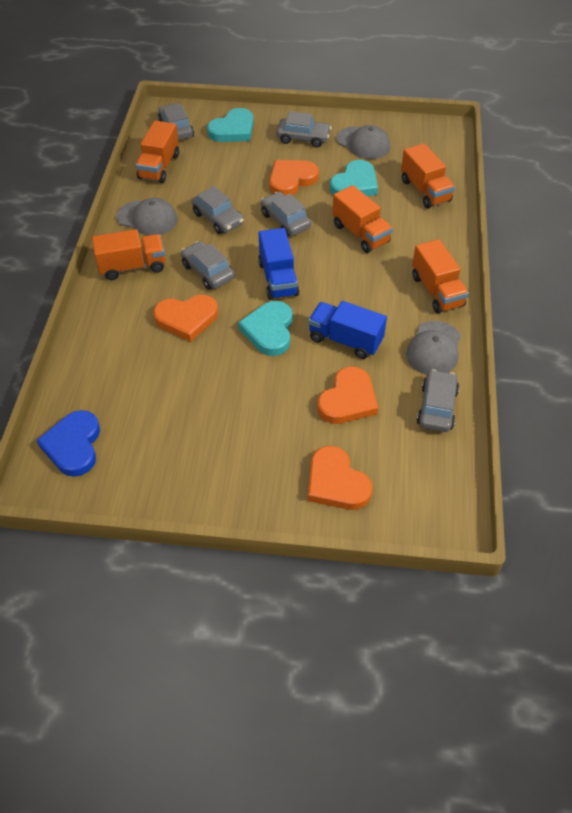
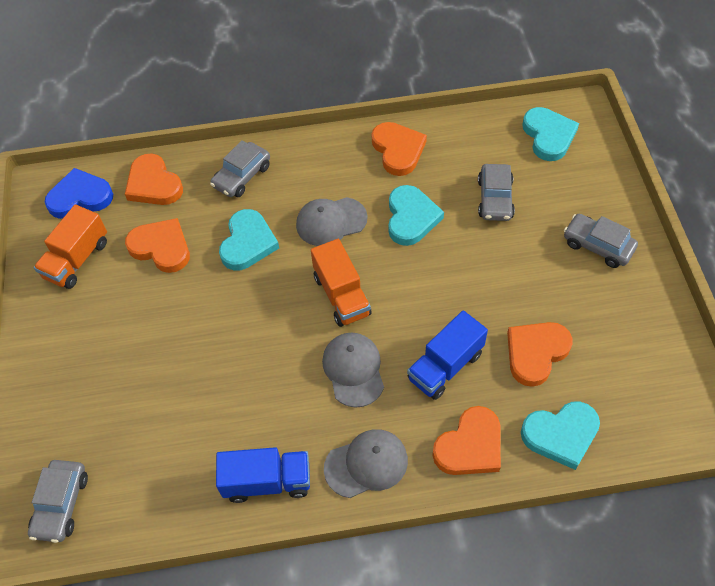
grey car: [158,103,194,140] [181,241,235,290] [192,186,244,234] [261,192,311,237] [276,111,331,148] [417,369,459,432] = 6 -> [28,460,88,543] [210,140,270,197] [478,164,515,221] [564,214,638,268] = 4
orange heart: [153,295,218,342] [269,160,319,195] [308,446,372,510] [317,367,378,424] = 4 -> [125,153,183,205] [125,218,190,273] [372,122,427,176] [432,406,501,475] [507,322,573,387] = 5
orange truck: [92,229,165,280] [136,120,179,183] [332,185,393,253] [401,143,455,208] [412,239,469,313] = 5 -> [34,204,107,289] [311,239,372,327] = 2
turquoise heart: [207,108,253,142] [238,301,292,356] [330,160,378,196] = 3 -> [219,209,279,270] [388,185,444,246] [521,401,600,470] [522,107,579,161] = 4

